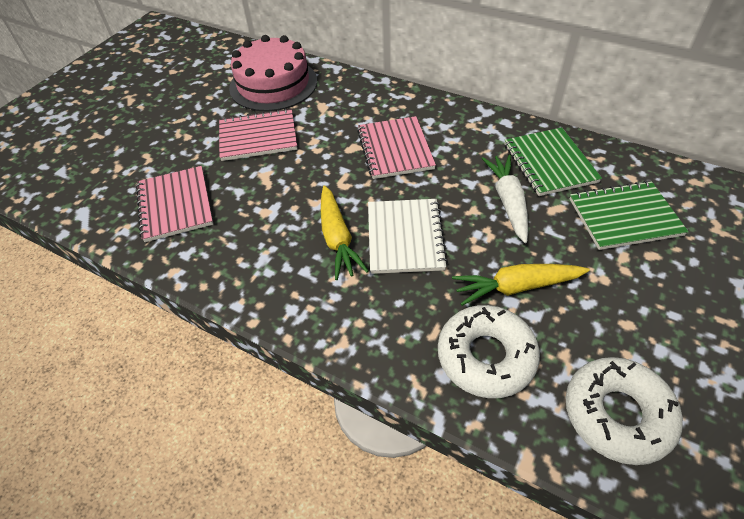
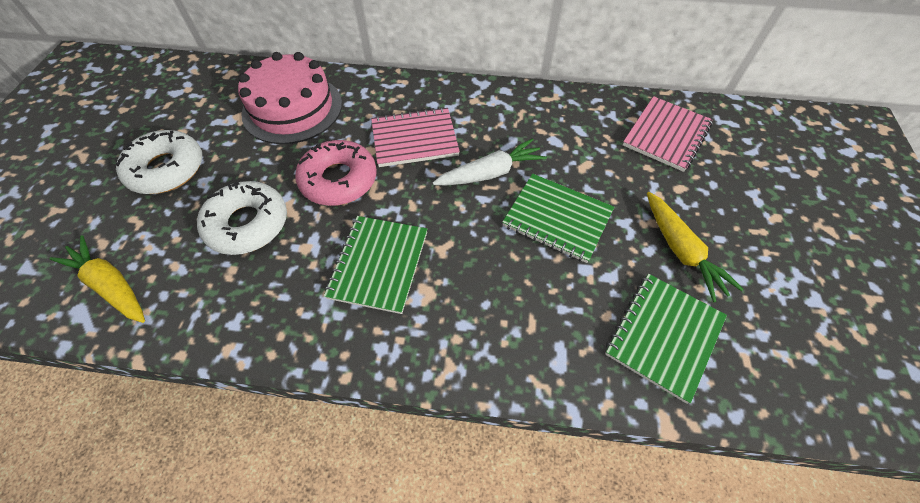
green notebook: [504,127,602,196] [570,181,689,250] = 2 -> [324,216,427,314] [502,174,614,263] [605,274,727,404] = 3
pink donut: none = 0 -> [295,140,377,206] = 1
pink notebook: [136,166,213,242] [219,109,297,161] [357,116,436,179] = 3 -> [371,107,460,167] [623,96,713,172] = 2
white notebook: [368,199,448,274] = 1 -> none = 0

